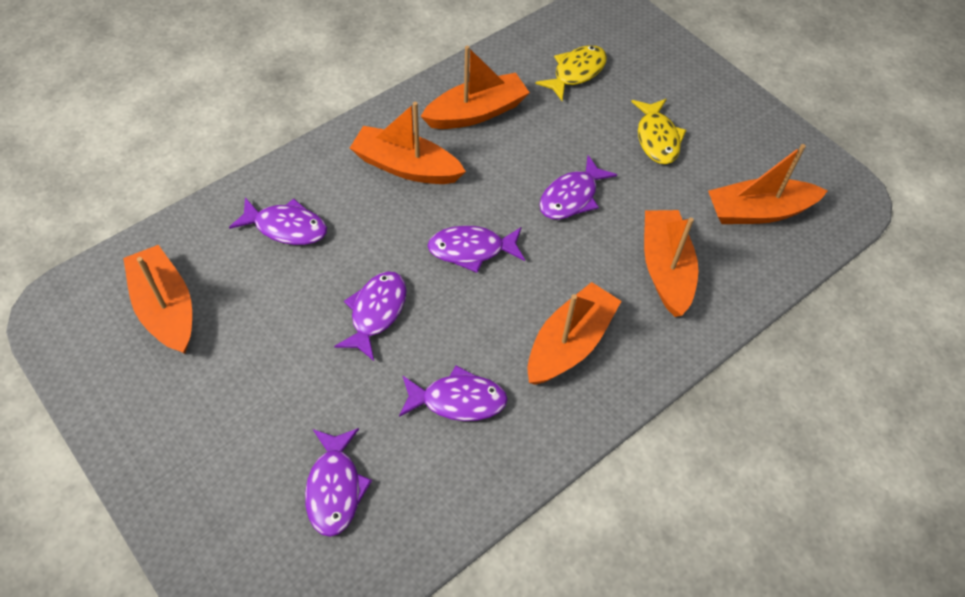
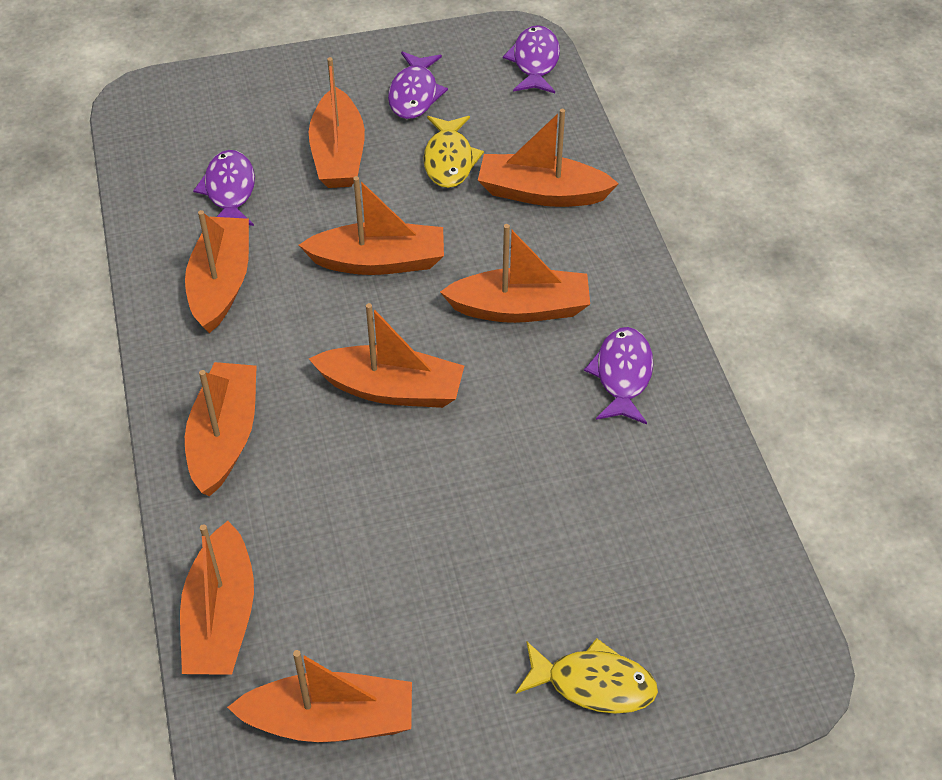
orange boat: [123,245,192,354] [350,102,466,184] [420,46,530,129] [528,282,621,385] [644,210,698,317] [708,144,827,224] = 6 -> [180,521,254,675] [185,210,249,333] [185,362,257,496] [227,650,412,742] [299,176,444,275] [309,57,365,188] [309,303,464,408] [440,224,590,323] [478,109,619,207] = 9
purple fish: [229,197,327,245] [305,428,372,537] [334,271,407,361] [399,365,508,421] [427,225,525,273] [539,155,617,220] = 6 -> [193,150,255,226] [388,51,448,119] [503,25,560,93] [584,327,653,424] = 4

